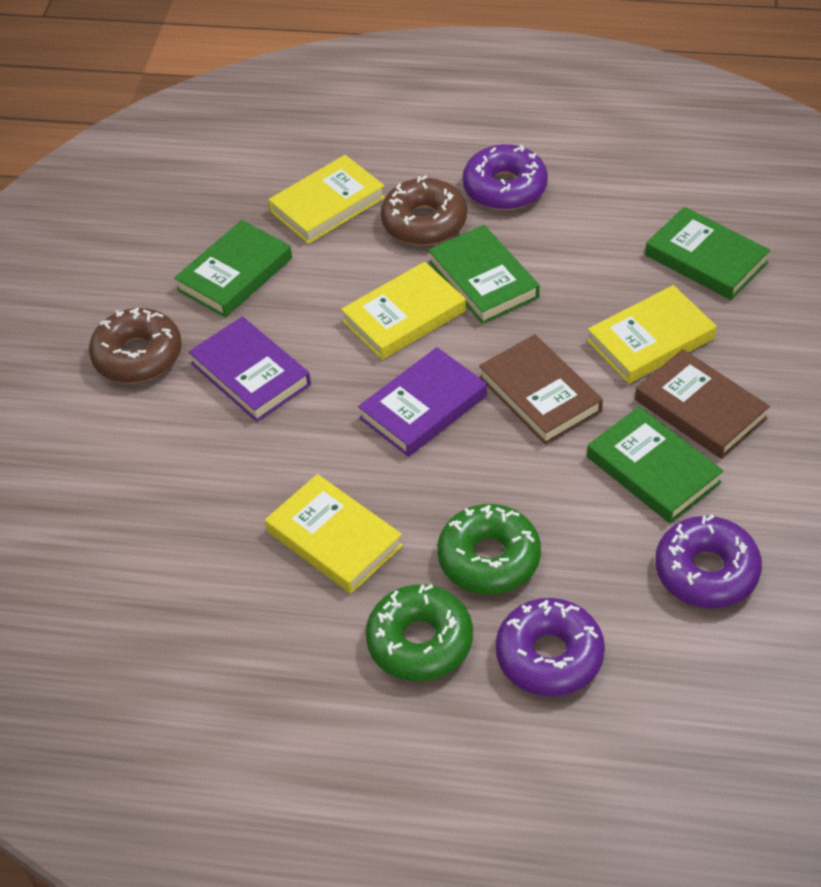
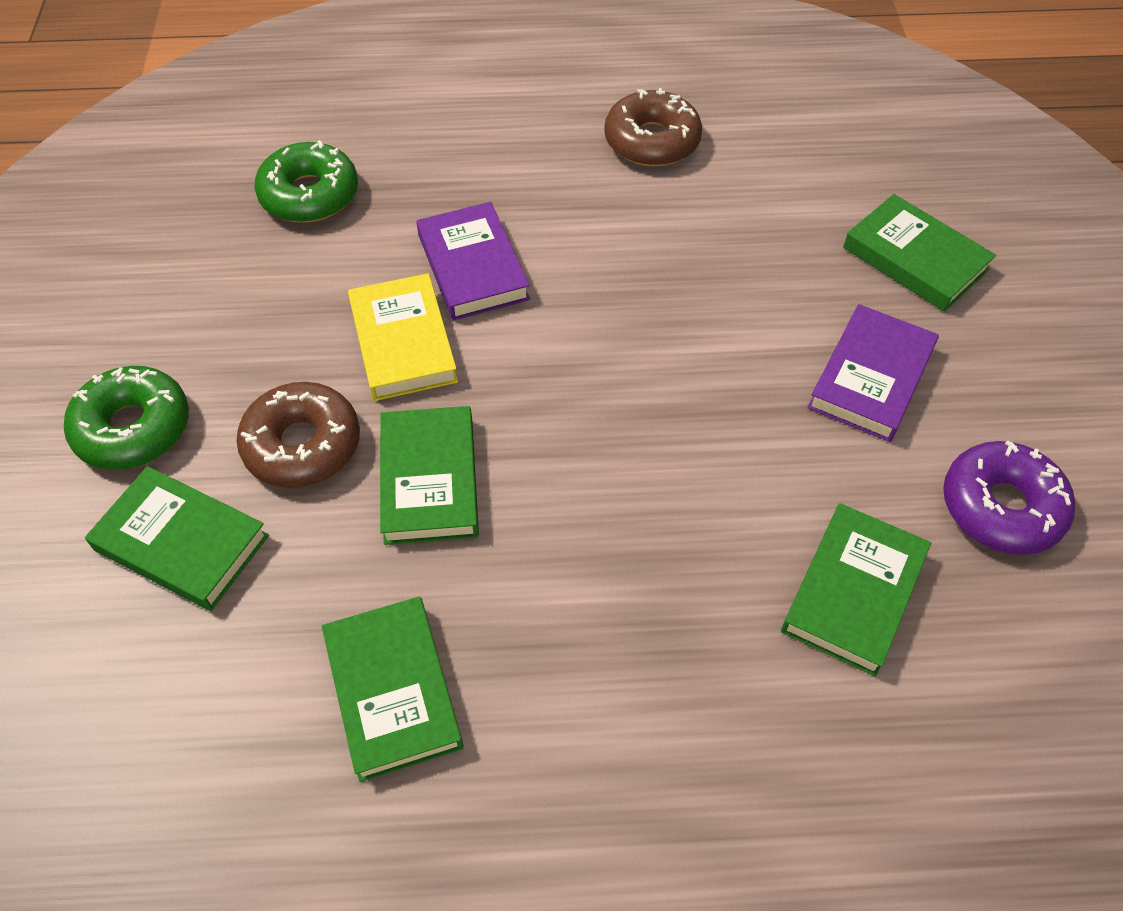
brown book: [479,334,603,445] [635,349,770,459] = 2 -> none = 0
green book: [174,220,292,318] [428,225,540,324] [587,406,723,523] [645,207,770,300] = 4 -> [85,466,269,611] [322,596,464,782] [380,406,479,545] [781,503,931,677] [843,194,996,312] = 5
purple donut: [462,144,548,210] [496,598,605,696] [655,515,762,608] = 3 -> [943,440,1075,555] = 1
yellow book: [265,474,403,594] [268,155,385,244] [341,262,466,360] [587,285,716,384] = 4 -> [348,273,458,401] = 1

